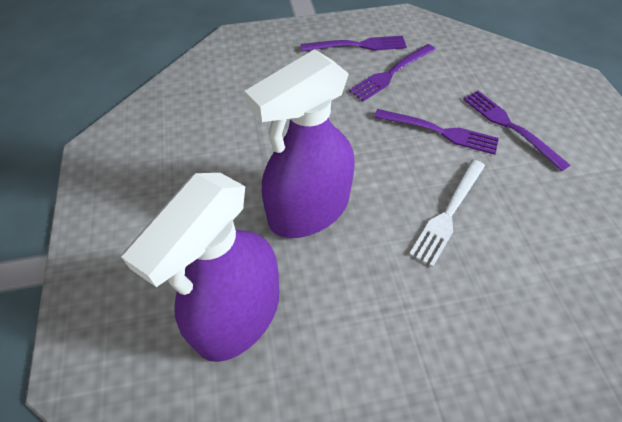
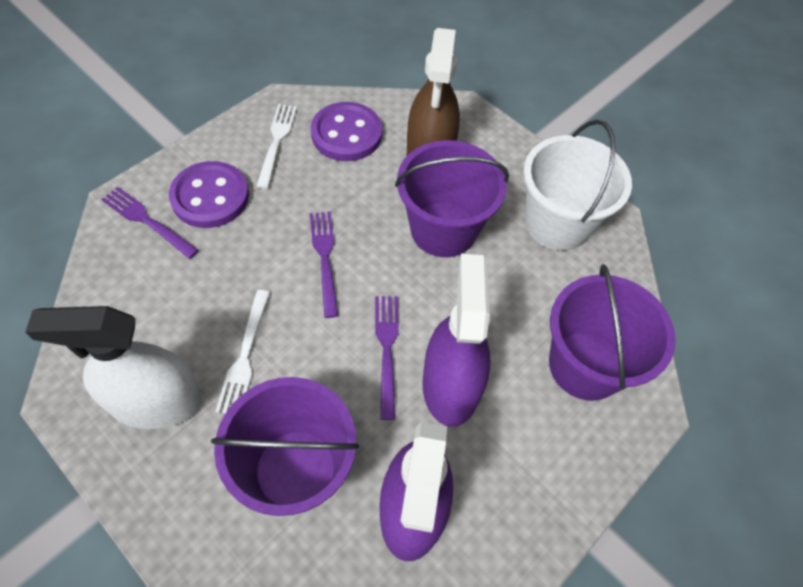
brown spray bottle: none = 0 -> [407,28,460,155] = 1
purple bucket: none = 0 -> [211,377,359,516] [395,140,509,257] [549,264,676,401] = 3
purple button: none = 0 -> [169,161,249,228] [311,102,382,161] = 2
purple fork: [301,36,407,52] [349,44,435,102] [374,109,499,155] [463,91,570,172] = 4 -> [101,187,199,259] [310,212,338,318] [375,296,399,420] = 3
white bucket: none = 0 -> [523,120,632,251] = 1
white fork: [409,159,485,267] = 1 -> [215,290,270,414] [256,104,297,189] = 2
white spray bottle: none = 0 -> [25,306,202,429] = 1

